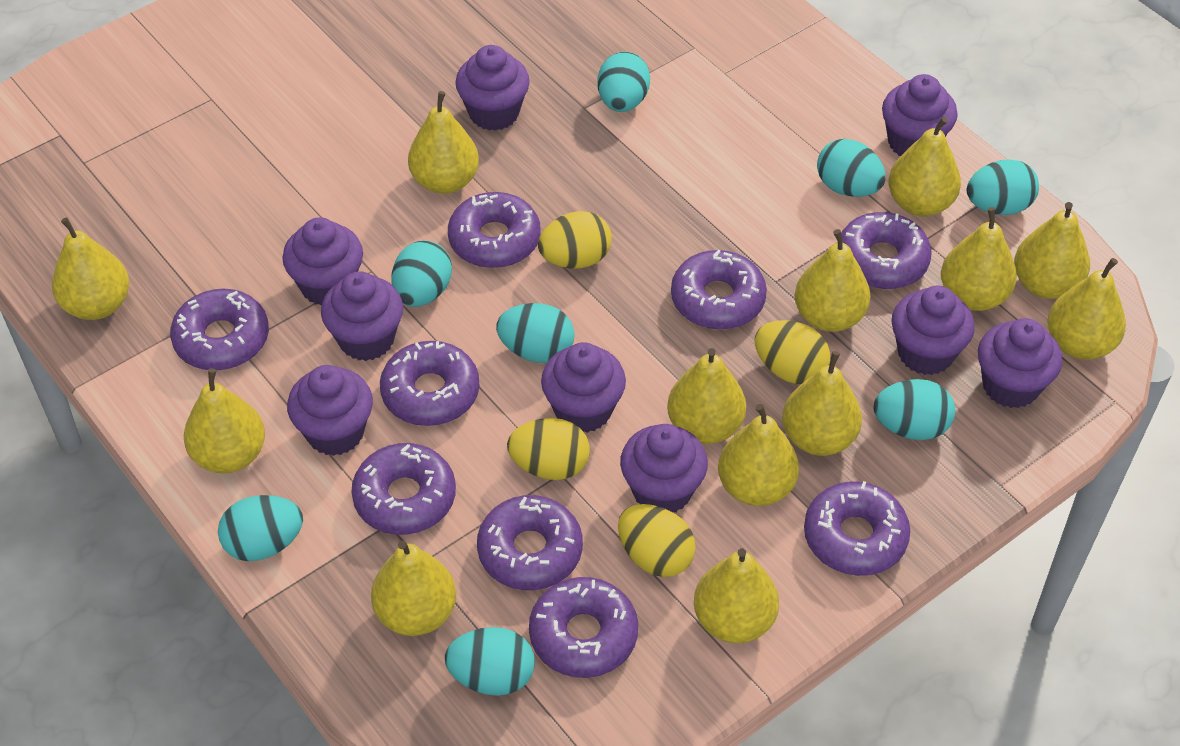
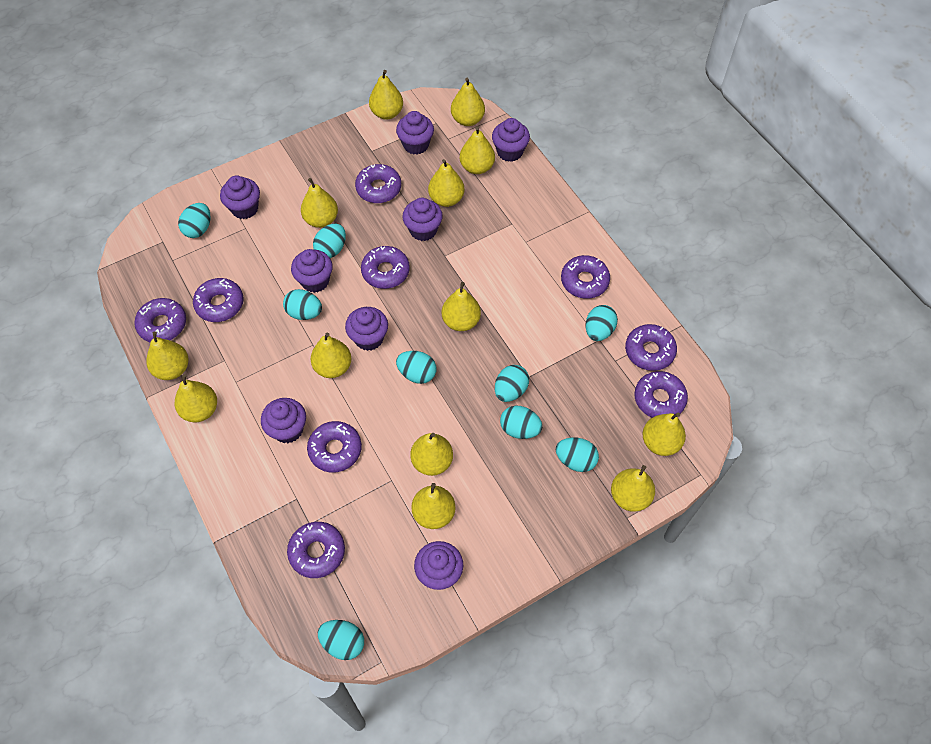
purple cupcake: [282,217,363,306] [287,365,373,456] [321,271,403,361] [455,45,530,131] [541,342,626,433] [620,424,708,513] [882,74,958,156] [892,286,975,375] [978,318,1062,408] = 9 -> [220,176,260,219] [261,398,306,443] [291,249,333,293] [345,307,388,351] [396,111,434,155] [402,197,443,241] [414,541,463,590] [492,118,530,162] = 8
turquoise egg: [218,495,303,561] [391,240,452,307] [445,627,535,696] [496,303,574,363] [597,52,650,112] [817,139,886,197] [874,379,955,440] [967,159,1039,215] = 8 -> [178,203,211,238] [283,289,322,320] [313,224,346,258] [318,620,364,660] [396,351,437,384] [495,365,529,402] [500,406,543,439] [556,438,599,472] [586,305,618,341] = 9
yellow egg: [507,418,590,480] [538,211,612,269] [618,504,696,577] [755,320,830,384] = 4 -> none = 0

